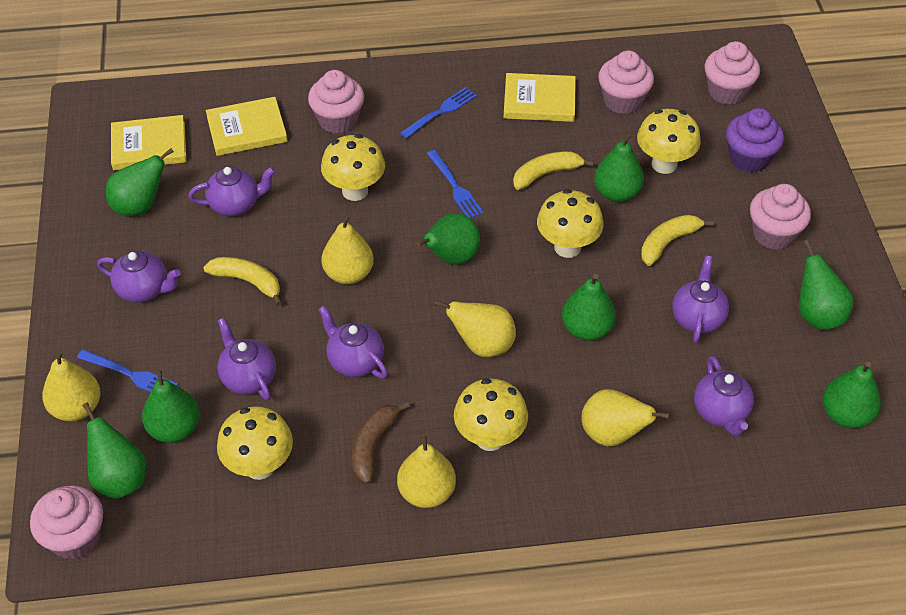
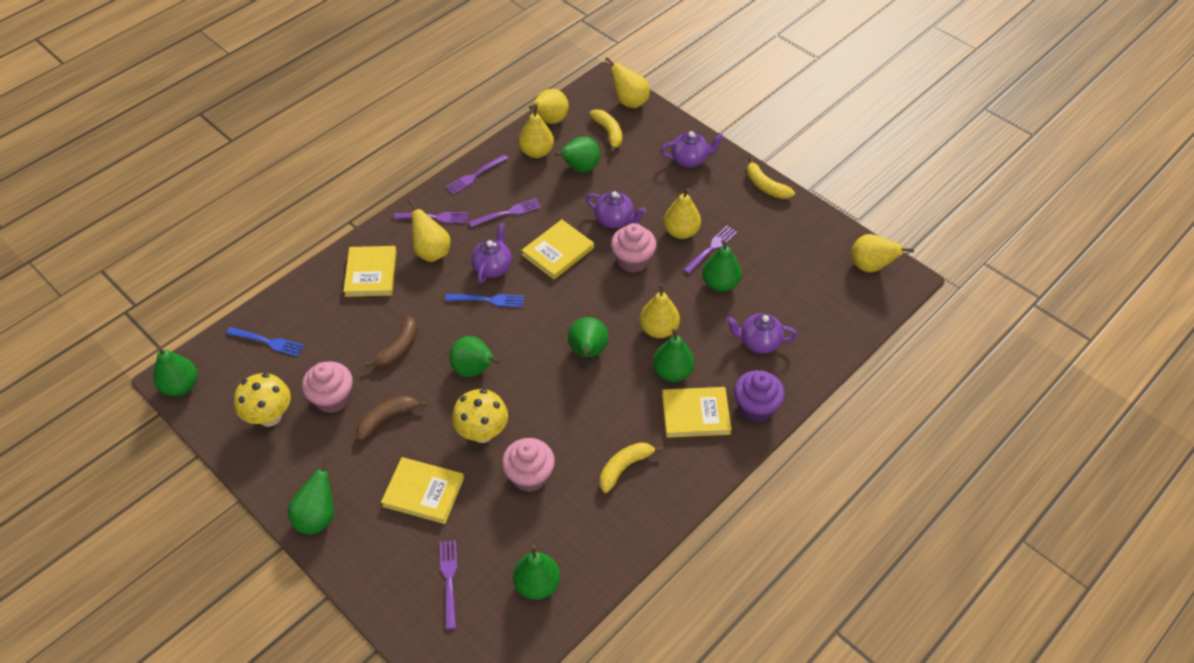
blue fork: [77,349,178,392] [400,87,477,139] [427,150,484,219] = 3 -> [226,327,304,356] [445,294,524,307] = 2
brown banana: [352,401,410,484] = 1 -> [356,396,427,440] [364,316,417,367] = 2
pink cupcake: [30,485,103,560] [308,70,364,134] [598,50,654,114] [705,41,760,105] [750,184,811,250] = 5 -> [302,362,353,413] [502,438,555,492] [611,223,657,273] = 3
purple fork: none = 0 -> [394,212,469,223] [440,540,457,629] [446,155,508,195] [469,198,541,227] [683,226,737,274] = 5
purple teapot: [97,251,181,303] [188,166,276,216] [217,318,276,400] [318,306,388,378] [672,255,729,343] [694,356,754,436] = 6 -> [471,223,512,284] [586,191,646,228] [660,131,724,167] [726,313,798,354] = 4
yellow book: [111,115,187,170] [206,97,288,156] [504,73,576,122] = 3 -> [343,246,397,297] [381,457,464,524] [522,219,594,279] [662,387,732,438] = 4
yellow mushroom: [217,406,293,480] [321,134,385,201] [454,378,528,451] [537,189,604,258] [637,109,701,174] = 5 -> [234,373,291,427] [452,389,508,443] = 2
yellow pear: [42,350,101,421] [321,214,374,284] [397,434,456,508] [433,300,516,357] [581,389,670,446] = 5 -> [408,200,451,262] [519,105,554,158] [529,89,569,124] [605,57,650,108] [640,284,680,338] [663,188,701,239] [851,234,914,273] = 7

